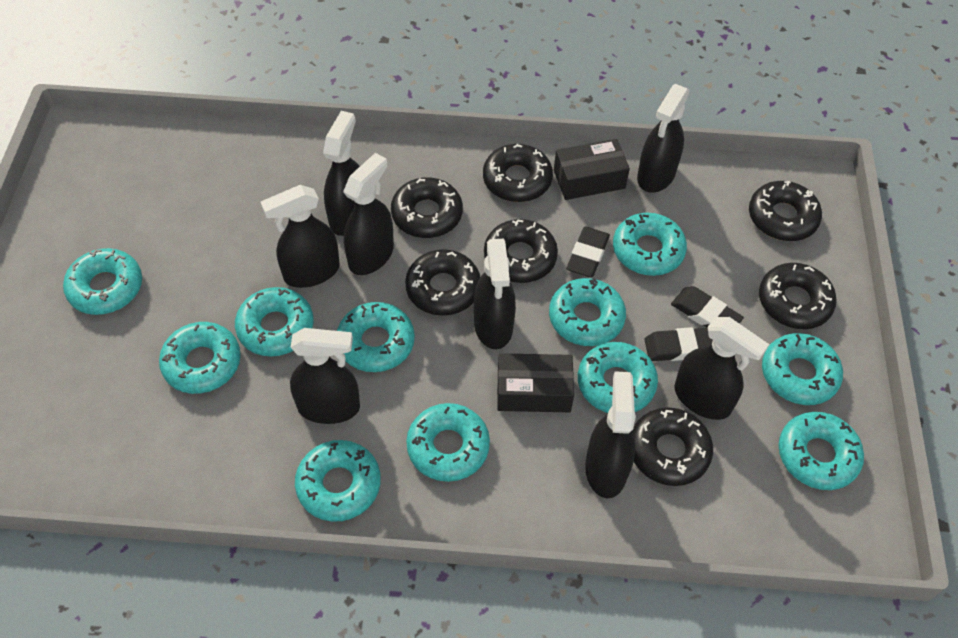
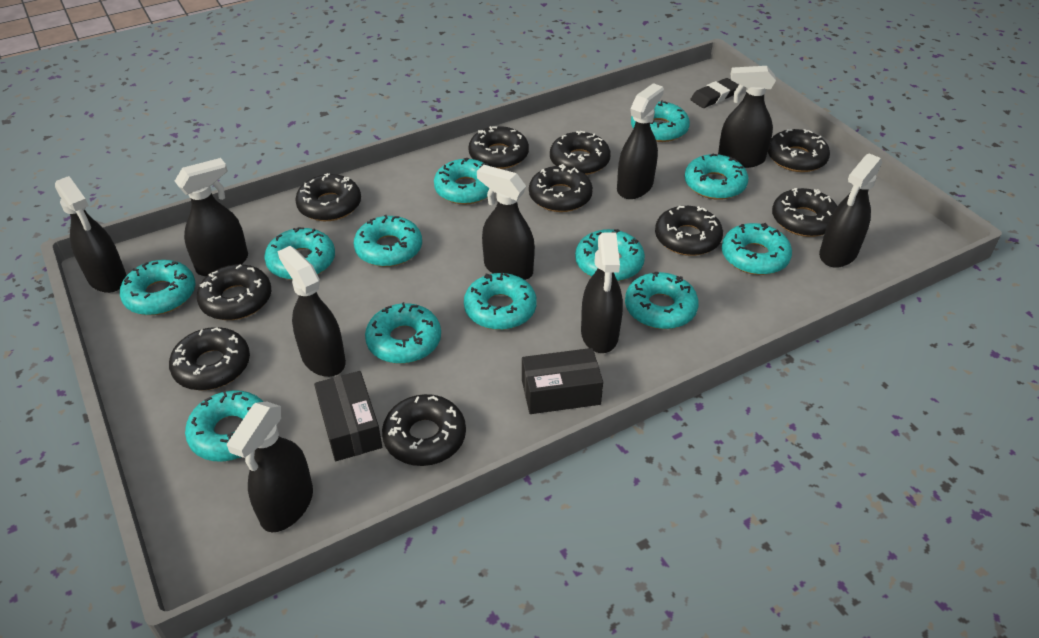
black donut: [391,177,463,238] [405,249,480,316] [483,144,553,202] [484,219,558,283] [632,407,713,486] [749,181,822,241] [759,263,837,329] = 7 -> [169,327,250,390] [197,264,271,320] [295,173,361,221] [382,394,466,466] [469,126,529,169] [529,164,593,212] [550,131,611,175] [655,206,723,256] [768,129,830,172] [772,188,837,237] = 10
black eraser: [566,227,610,277] [645,327,713,361] [671,286,744,328] = 3 -> [690,78,739,108] = 1
black spray bottle: [260,185,340,288] [290,328,360,424] [323,111,360,236] [343,153,394,275] [474,239,516,349] [585,371,636,498] [637,84,690,193] [675,317,769,420] = 8 -> [55,176,126,293] [175,158,248,277] [227,402,313,532] [277,246,346,377] [477,165,535,280] [581,232,623,353] [617,83,664,199] [718,66,776,168] [819,154,882,268] = 9
turquoise donut: [63,248,142,315] [159,322,241,394] [235,287,314,356] [295,440,381,522] [337,302,415,372] [406,403,490,482] [549,278,626,346] [578,342,658,413] [613,213,687,276] [762,333,843,405] [778,412,864,490] = 11 -> [120,260,196,315] [185,390,264,462] [264,227,335,280] [354,215,422,267] [365,302,441,364] [434,158,489,205] [464,272,537,330] [575,229,645,281] [625,272,699,329] [631,101,690,142] [685,154,748,200] [722,223,792,275] = 12

